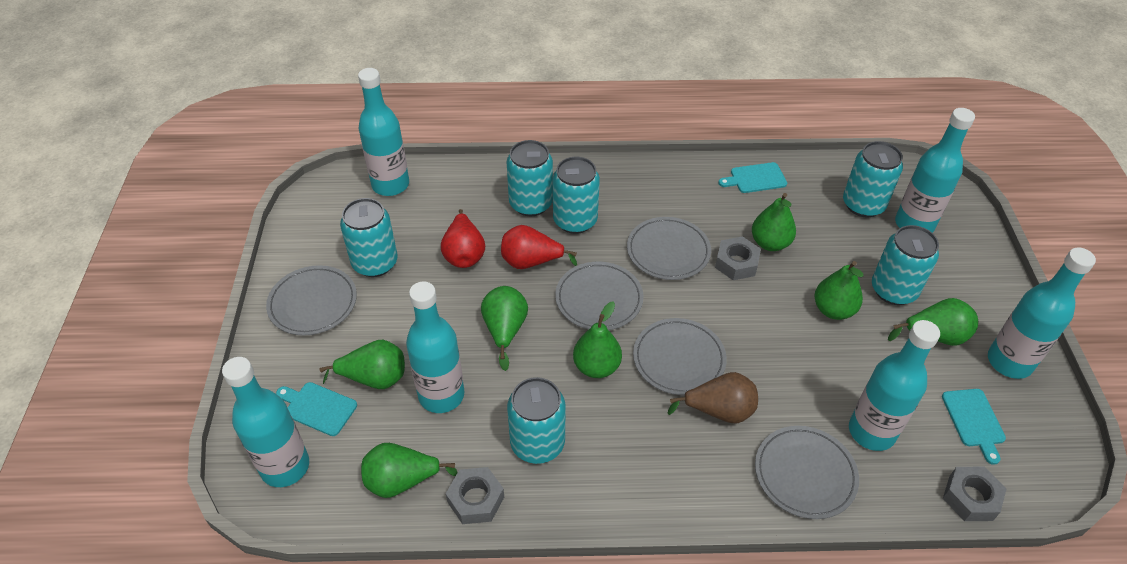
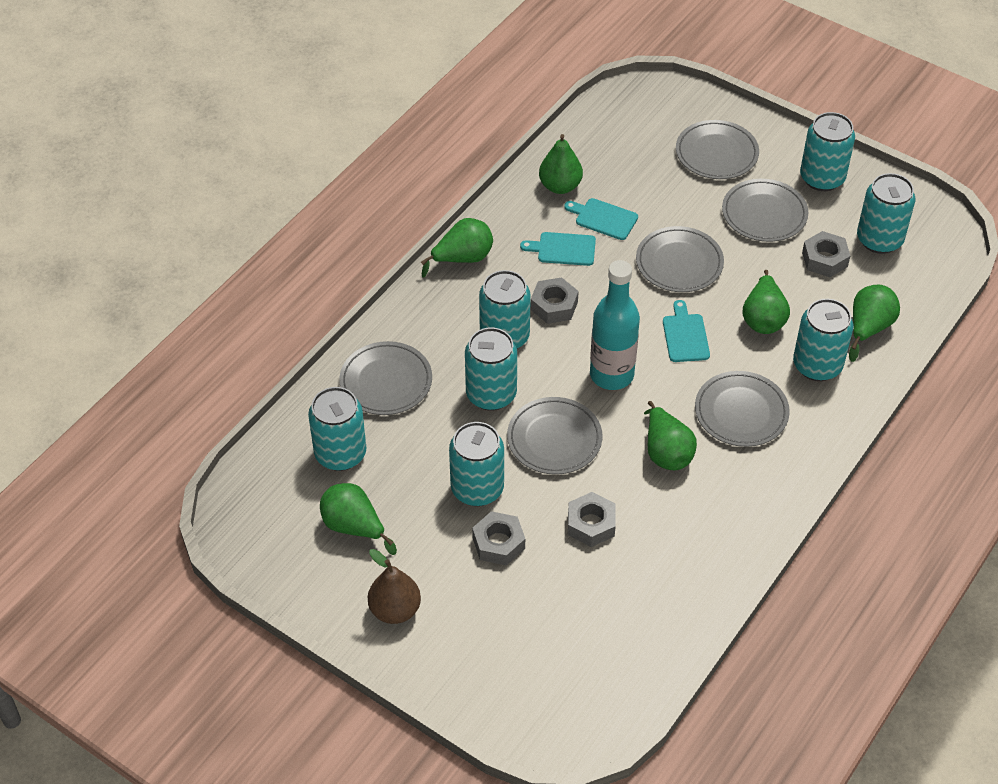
green pear: [319,340,405,389] [361,443,458,498] [481,286,528,371] [573,301,622,378] [752,193,796,251] [814,261,864,320] [888,298,978,346] = 7 -> [320,483,397,555] [421,218,493,278] [539,134,583,194] [644,401,697,470] [743,270,790,334] [849,285,900,362] = 6
grey nut: [446,467,504,524] [715,236,761,280] [943,467,1006,521] = 3 -> [472,511,525,566] [531,277,579,324] [568,492,616,547] [802,231,850,277] = 4
grey plate: [266,265,357,336] [555,262,644,330] [627,217,711,280] [633,318,727,395] [755,426,859,519] = 5 -> [339,341,432,415] [507,397,602,474] [636,226,724,292] [676,120,759,179] [695,371,790,447] [722,179,808,242] = 6
red pear: [441,209,485,268] [501,225,577,269] = 2 -> none = 0
turquoise bottle: [222,357,309,487] [358,68,409,196] [406,281,464,413] [849,320,940,451] [895,108,975,233] [988,247,1096,379] = 6 -> [590,260,640,390] = 1
turquoise can: [340,198,398,277] [507,140,553,216] [507,377,566,464] [553,157,600,234] [843,141,903,217] [872,225,939,305] = 6 -> [308,387,366,471] [449,422,504,506] [465,327,517,411] [479,270,531,349] [793,299,853,381] [800,112,855,191] [857,173,915,254] = 7

